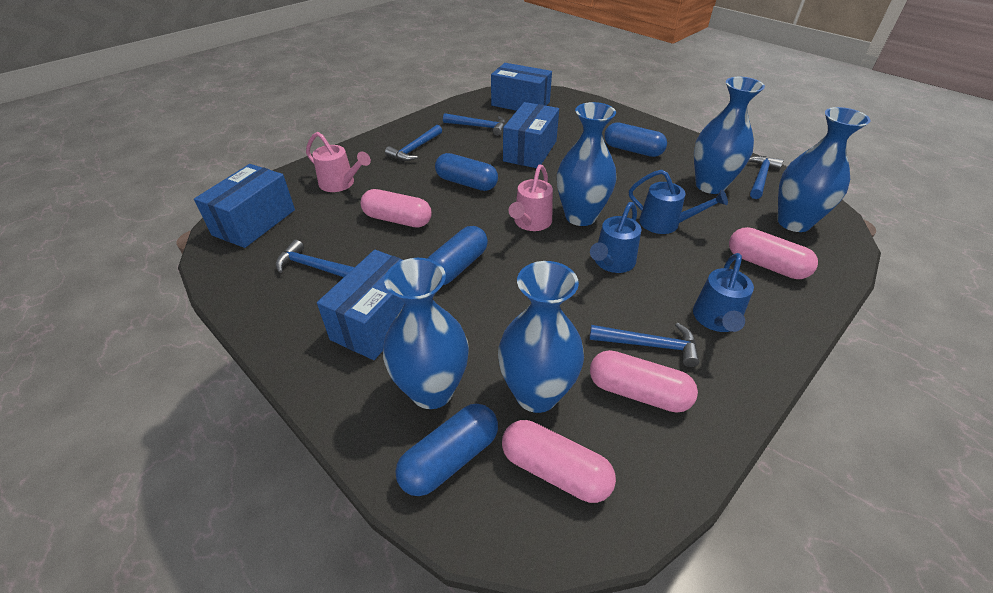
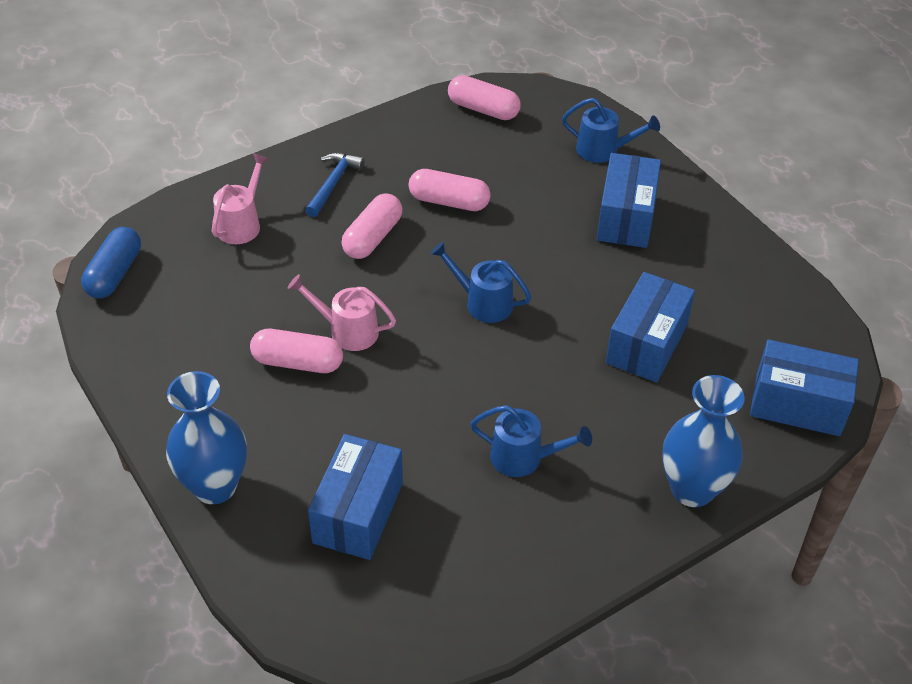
blue capsule: [395,404,498,496] [427,226,488,285] [435,153,498,191] [604,122,667,157] = 4 -> [81,227,141,298] = 1
blue hammer: [276,240,355,277] [385,125,442,161] [443,113,506,136] [589,323,700,367] [748,156,784,199] = 5 -> [305,153,365,217] = 1
blue vase: [383,258,469,409] [498,261,584,413] [557,102,617,226] [694,77,765,194] [777,107,871,232] = 5 -> [166,371,247,504] [662,375,745,507] = 2

